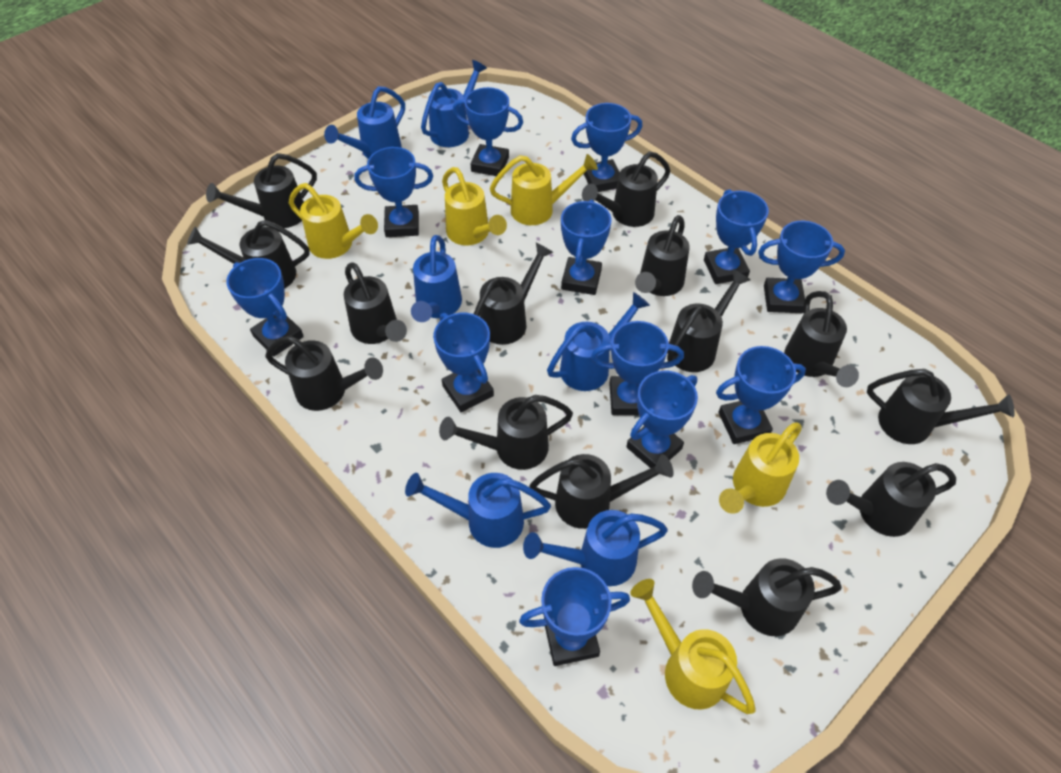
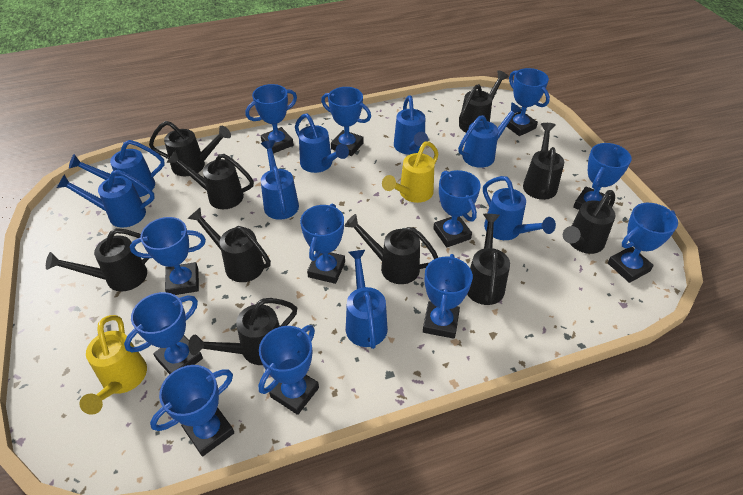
black watering can: [187,220,310,289] [206,153,317,228] [265,335,383,411] [344,262,407,344] [439,395,573,470] [474,242,553,345] [529,454,674,529] [582,152,671,227] [635,215,690,296] [667,269,751,372] [692,558,842,636] [784,291,859,387] [826,462,956,537] [867,369,1015,444] = 14 -> [46,228,150,291] [149,121,231,176] [166,150,254,209] [188,208,271,282] [188,298,297,365] [345,214,438,284] [459,70,509,132] [467,214,510,305] [523,123,564,200] [563,190,616,254] = 10
blue watering can: [324,86,405,159] [405,473,551,548] [411,235,462,322] [421,60,487,147] [523,510,668,586] [547,292,650,391] = 6 -> [57,170,155,228] [69,140,165,197] [261,140,299,220] [295,113,349,173] [346,250,388,349] [394,95,428,155] [458,102,522,168] [483,176,556,240] = 8
yellow watering can: [289,183,378,259] [442,167,507,245] [490,154,598,225] [630,579,756,714] [719,422,802,514] = 5 -> [80,315,147,415] [382,141,438,203] = 2

